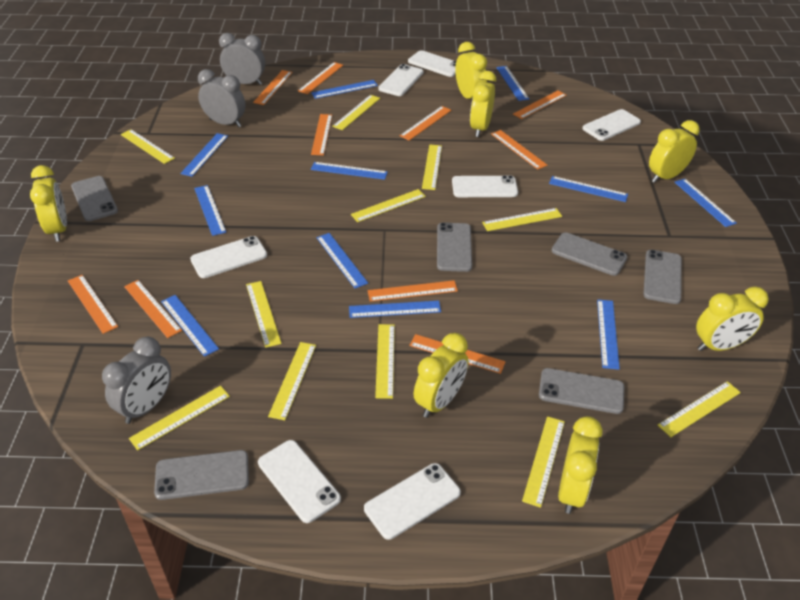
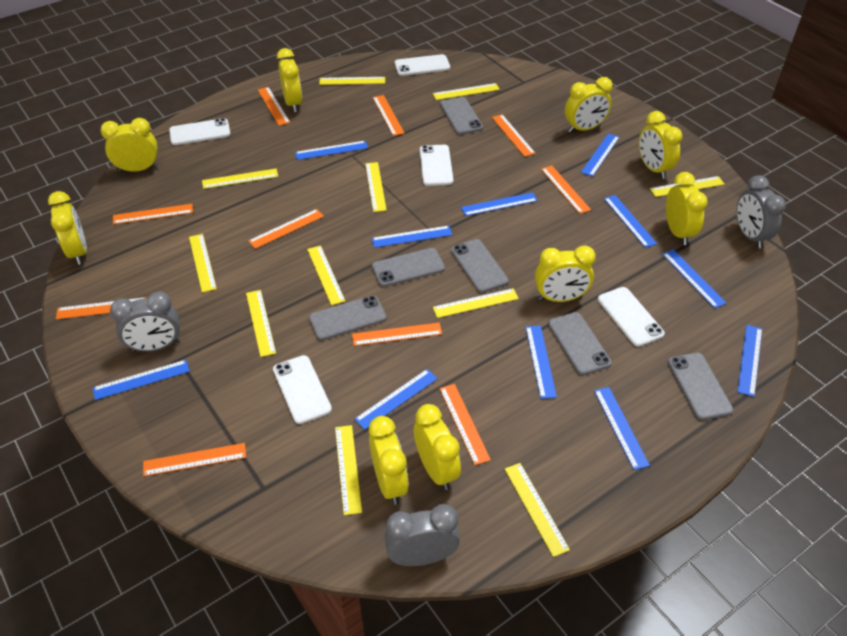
white phone: [190,236,267,278] [258,440,341,523] [364,463,461,540] [378,64,424,96] [408,50,456,77] [452,175,518,197] [582,109,641,141] = 7 -> [169,118,231,145] [273,355,332,424] [395,54,450,76] [420,145,453,186] [598,287,665,347] = 5
yellow clock: [30,165,67,242] [414,333,469,418] [455,42,487,99] [470,71,496,137] [558,416,603,514] [649,120,700,183] [696,286,769,351] = 7 -> [48,191,87,265] [100,118,158,172] [277,48,302,112] [369,416,409,504] [414,404,461,490] [535,245,596,302] [565,77,613,133] [639,111,683,179] [666,172,708,245] = 9

